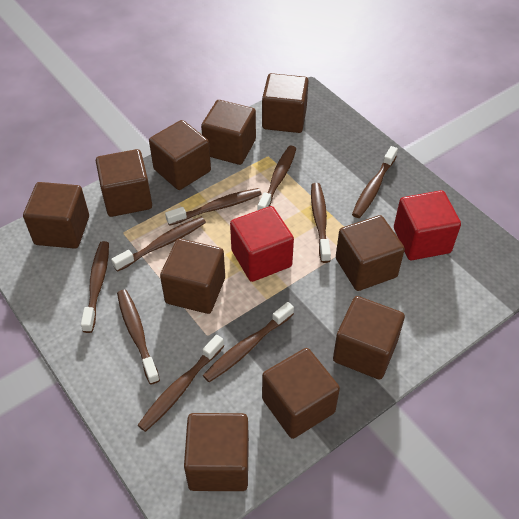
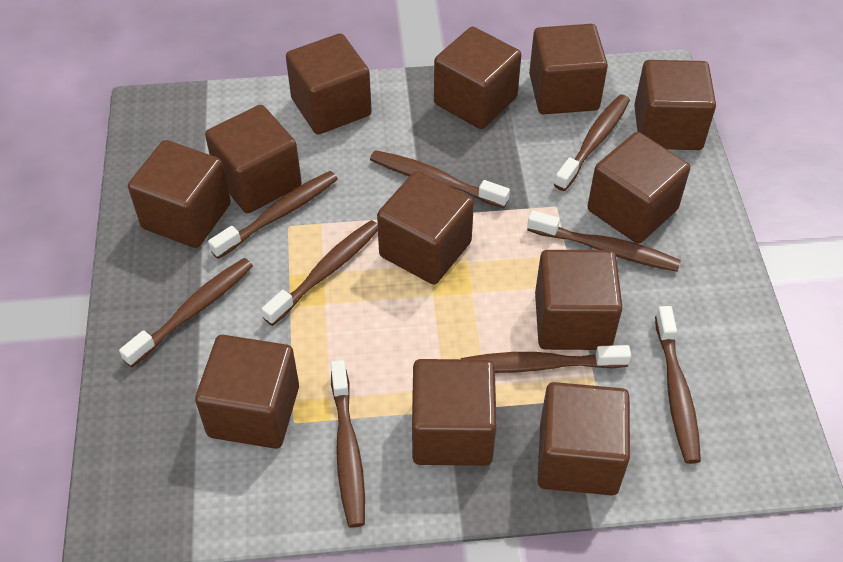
brown cube: [23,182,89,249] [96,149,152,217] [149,120,211,190] [160,238,225,314] [184,413,249,491] [201,100,256,165] [262,73,309,133] [262,348,340,439] [333,296,405,380] [336,215,405,291] = 10 -> [128,140,231,248] [195,335,299,449] [205,105,302,213] [286,33,372,135] [377,171,474,284] [412,359,497,466] [434,27,521,129] [529,24,608,114] [535,250,623,350] [538,382,630,495] [587,132,690,244] [634,60,716,150] = 12
red cube: [230,206,294,282] [394,190,461,260] = 2 -> none = 0

